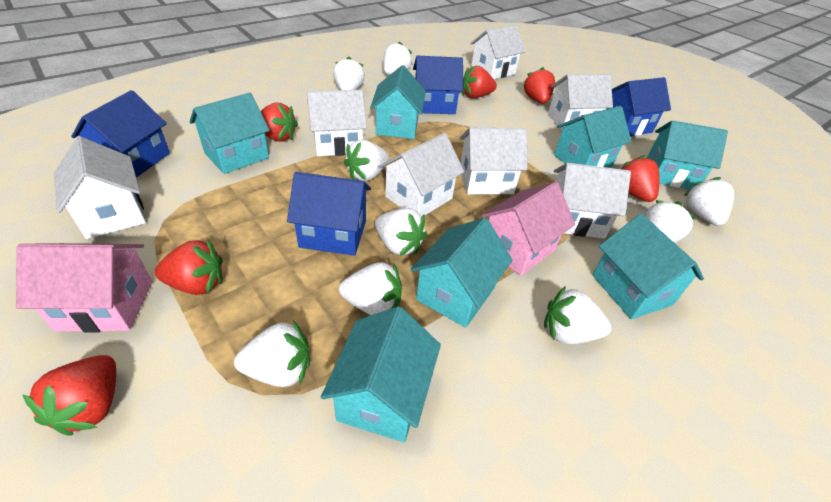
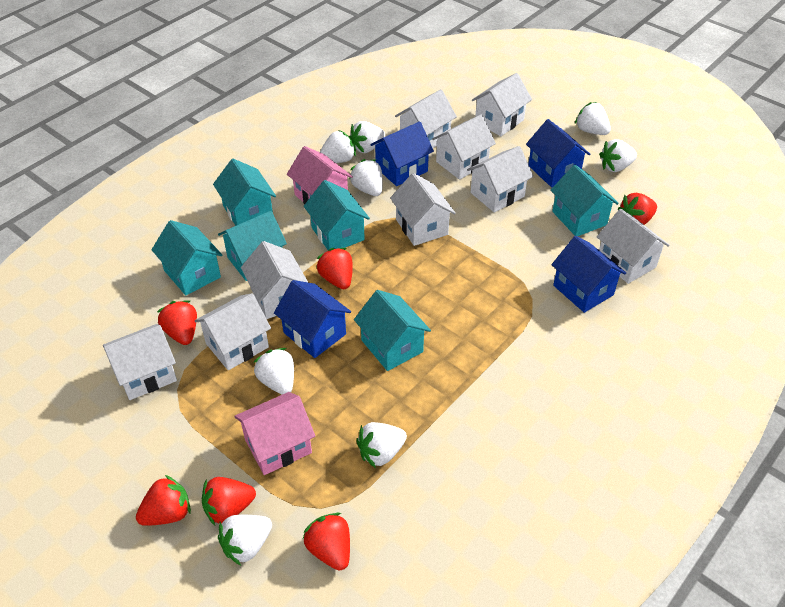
turquoise house: [190,93,270,174] [321,306,441,442] [370,65,426,139] [410,218,513,328] [554,106,631,168] [593,214,704,319] [647,121,728,189] = 7 -> [152,220,222,296] [213,159,276,226] [218,211,287,281] [304,180,370,250] [354,290,431,371] [551,165,619,236] = 6
white house: [54,137,146,239] [307,90,367,156] [379,133,464,216] [460,128,528,194] [470,25,526,79] [548,74,613,131] [554,163,631,239] = 7 -> [103,324,177,400] [195,293,271,370] [241,241,309,319] [390,173,456,246] [395,89,457,148] [432,115,496,180] [467,146,533,213] [472,73,532,136] [597,209,670,284] = 9
white strawberry: [234,320,310,387] [333,56,365,90] [339,262,402,315] [344,140,389,181] [375,208,427,256] [383,42,413,75] [544,287,611,344] [644,200,696,243] [684,177,734,226] = 9 -> [218,515,272,566] [254,348,294,395] [320,130,356,163] [349,121,385,153] [349,159,383,196] [356,422,407,468] [575,102,611,135] [599,139,637,172] = 8

